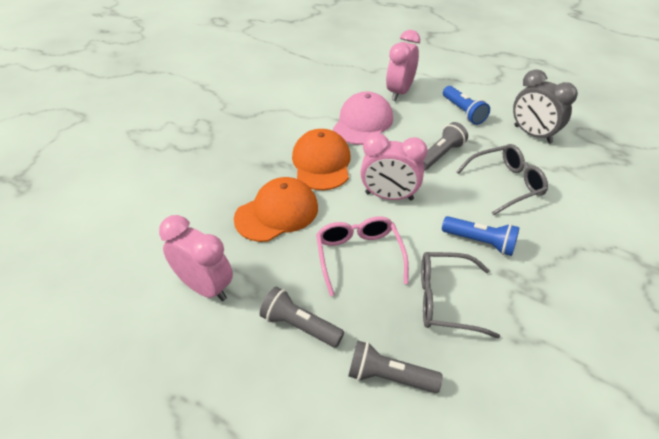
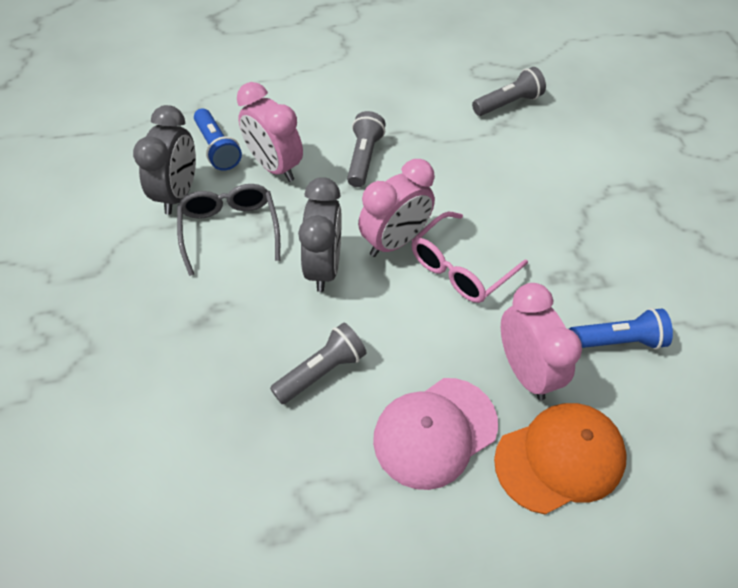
grey clock: [513,69,578,144] = 1 -> [133,105,196,215] [298,177,342,292] = 2
grey glasses: [421,252,500,339] [456,144,548,215] = 2 -> [177,184,280,276] = 1
orange cap: [234,177,318,242] [292,129,351,190] = 2 -> [494,403,627,514] = 1

